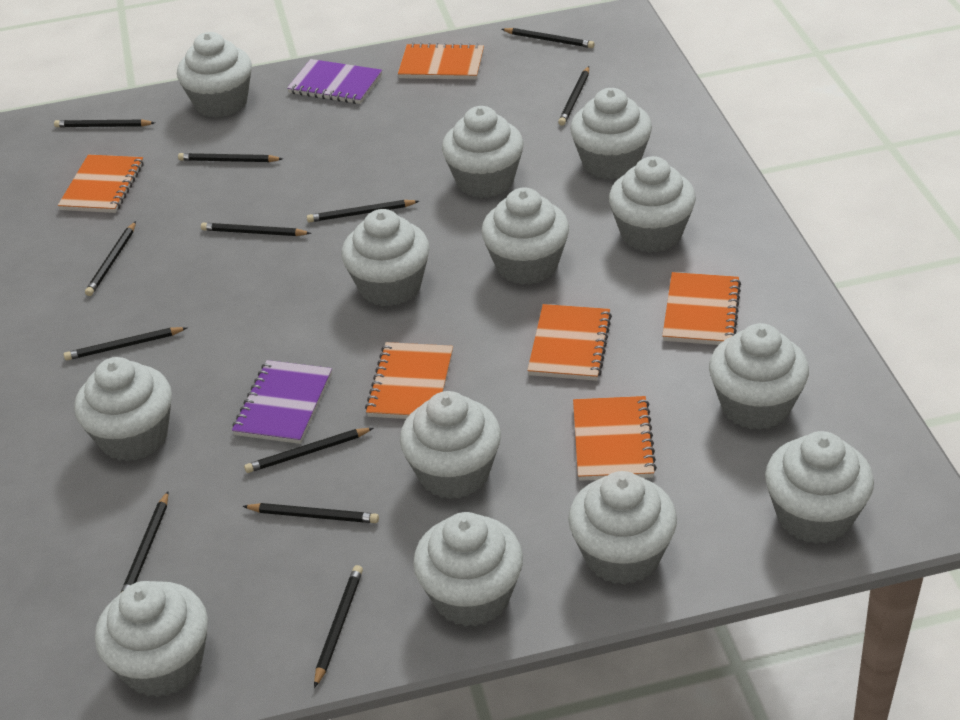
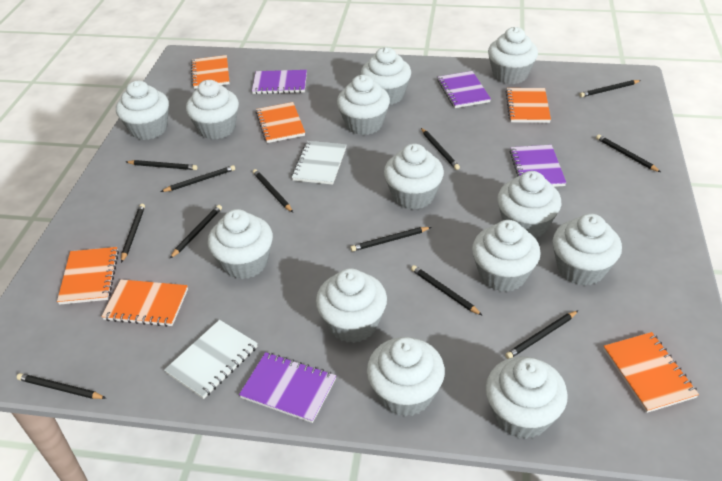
purple notebook: [232,360,332,444] [287,59,382,104] = 2 -> [239,352,336,423] [252,70,307,94] [437,71,491,108] [510,145,566,187] = 4
white notebook: none = 0 -> [164,320,258,399] [292,141,346,185] = 2

